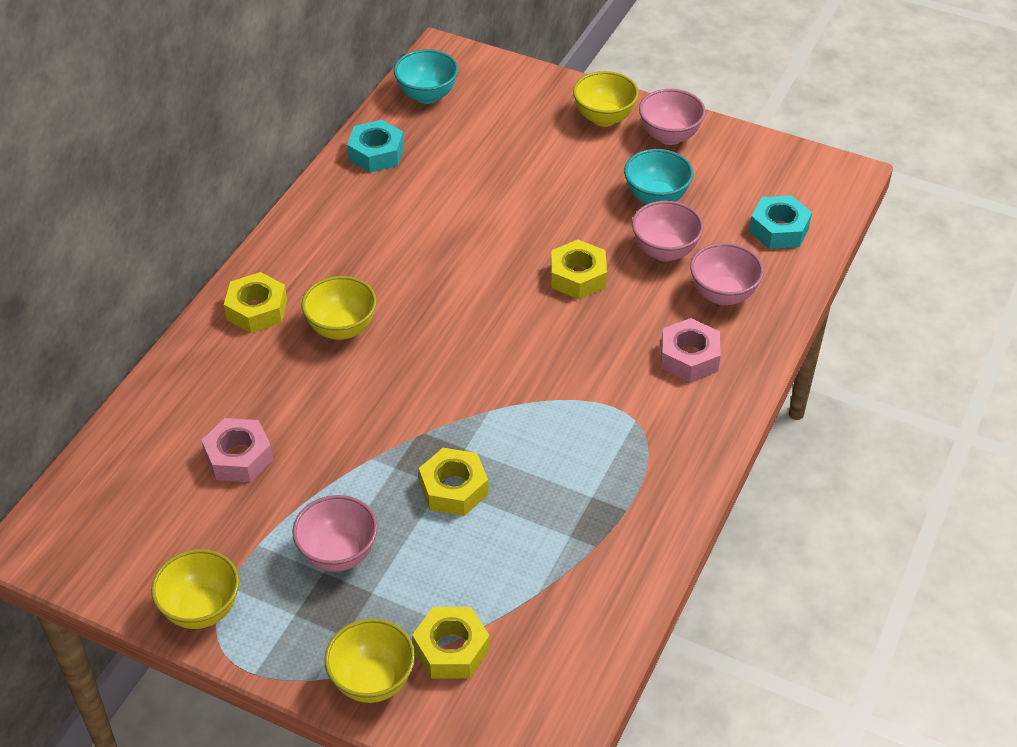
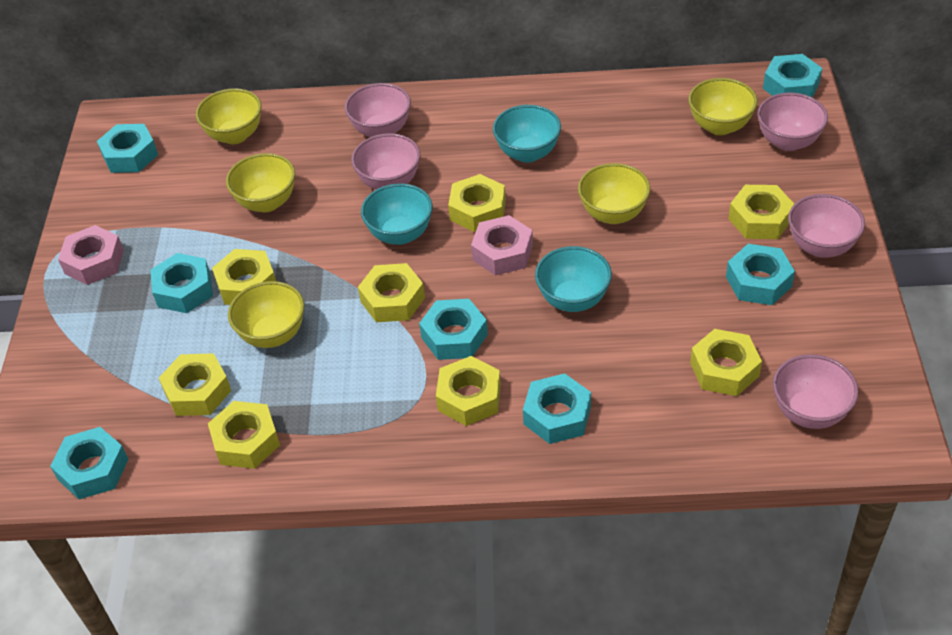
pink bowl: [292,495,378,572] [632,201,704,261] [639,89,706,145] [690,243,764,305] = 4 -> [345,83,411,137] [351,133,420,190] [757,93,828,151] [773,354,859,429] [788,194,865,258] = 5
turquoise bowl: [394,49,458,104] [624,149,693,204] = 2 -> [361,183,433,245] [493,105,561,163] [535,246,612,312] = 3
turquoise nut: [347,120,404,173] [749,195,812,249] = 2 -> [50,427,128,499] [97,124,158,173] [151,253,213,313] [419,299,488,360] [523,373,591,444] [726,244,795,305] [763,54,822,98] = 7
yellow bowl: [151,549,239,629] [301,276,377,340] [324,618,415,703] [573,71,639,127] = 4 -> [196,88,262,144] [226,153,295,212] [228,281,304,348] [578,163,650,224] [688,78,757,135] = 5
yellow nut: [224,272,287,333] [412,607,490,679] [419,448,488,516] [551,240,607,299] = 4 -> [159,353,231,416] [208,401,280,469] [212,249,276,305] [358,263,425,322] [436,356,501,426] [448,174,506,232] [690,329,762,396] [729,185,794,239] = 8

